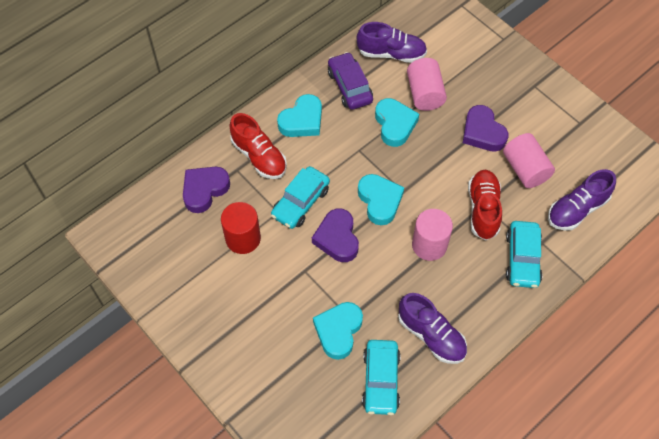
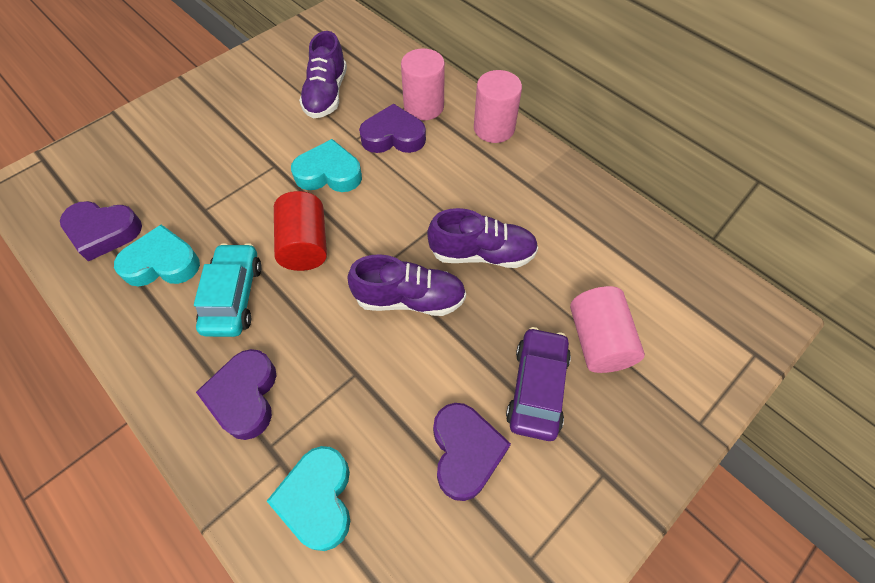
purple heart: [183,167,230,213] [312,209,359,262] [463,105,508,152] = 3 -> [60,201,142,261] [196,349,276,440] [359,104,426,153] [433,403,511,501] = 4
red shoe: [230,113,287,179] [468,170,502,240] = 2 -> none = 0
turquoise car: [271,166,330,229] [362,340,401,415] [506,221,542,288] = 3 -> [194,243,262,337] = 1
turquoise heart: [277,94,322,137] [313,302,363,360] [358,174,404,225] [375,98,419,147] = 4 -> [114,224,200,286] [267,446,350,551] [291,139,362,192] = 3

